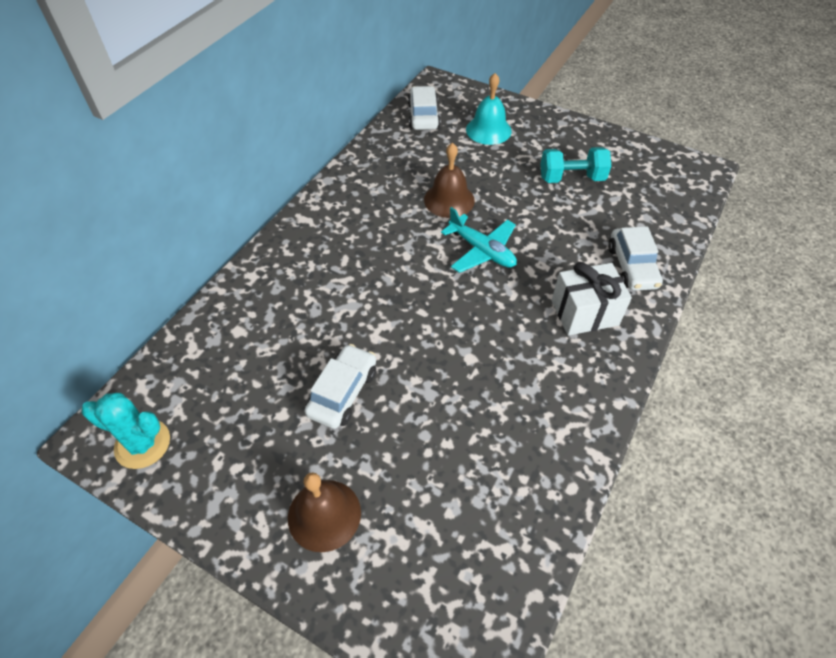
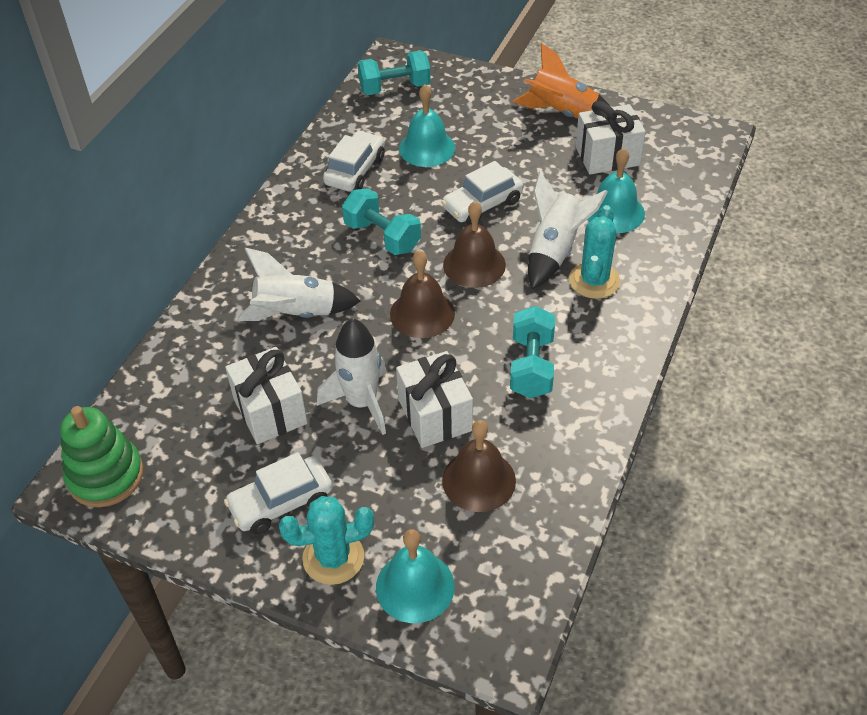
brown bell: [288,472,361,552] [424,143,475,218] = 2 -> [390,250,455,338] [442,420,516,512] [443,201,506,288] = 3
green stacking toy: none = 0 -> [60,406,143,507] = 1
orange rocket: none = 0 -> [513,43,610,118] = 1
turquoise bell: [466,73,512,145] = 1 -> [376,529,455,623] [399,85,455,167] [587,148,645,233] = 3
turquoise cactus: [81,393,170,469] = 1 -> [279,496,374,585] [569,205,620,299] = 2
turquoise dumbbell: [541,147,611,183] = 1 -> [342,188,421,255] [357,50,431,95] [510,306,555,398] = 3
turquoise plane: [441,207,517,273] = 1 -> none = 0
white gift: [552,262,632,336] = 1 -> [225,347,308,444] [396,351,473,448] [575,101,646,175] = 3
white rocket: none = 0 -> [235,248,361,321] [317,318,387,435] [528,171,608,289] = 3

